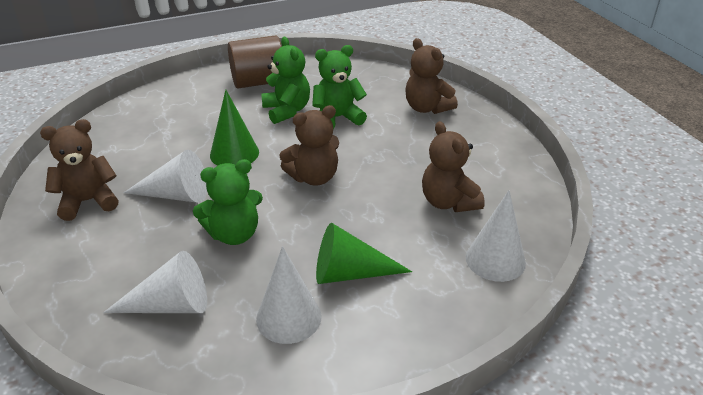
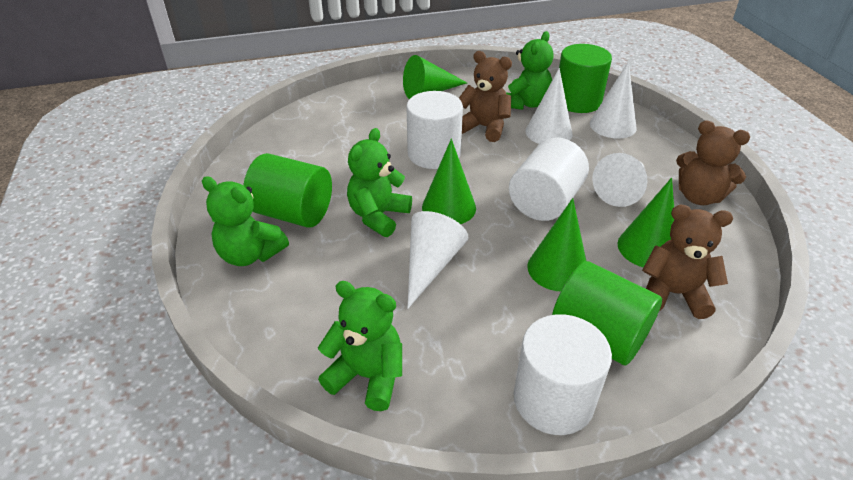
brown cylinder: [228,35,282,88] = 1 -> none = 0
brown teddy bear: [40,119,119,221] [279,105,339,186] [406,38,458,114] [422,121,485,212] = 4 -> [459,51,512,142] [642,205,733,319] [676,120,750,205] = 3
green cone: [210,90,259,166] [316,223,412,284] = 2 -> [403,55,467,99] [422,139,476,224] [527,198,586,291] [618,178,675,267] = 4
green cylinder: none = 0 -> [243,153,332,228] [552,261,662,366] [559,44,612,113] = 3
green teddy bear: [193,159,263,245] [261,37,310,124] [312,45,367,129] = 3 -> [202,176,289,266] [318,281,402,411] [347,128,412,237] [506,31,554,110] = 4
white cylinder: none = 0 -> [406,91,463,169] [509,137,589,221] [513,314,612,435] = 3

